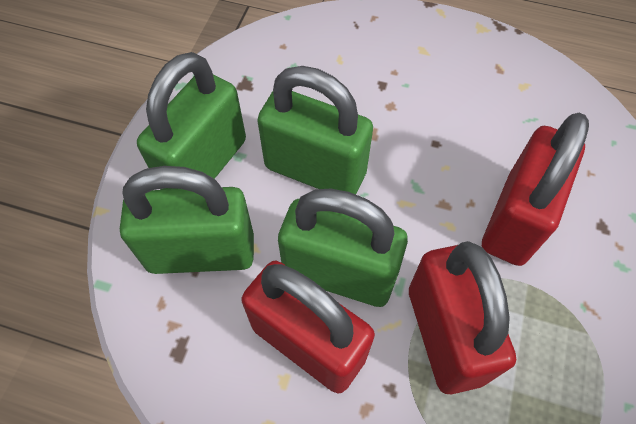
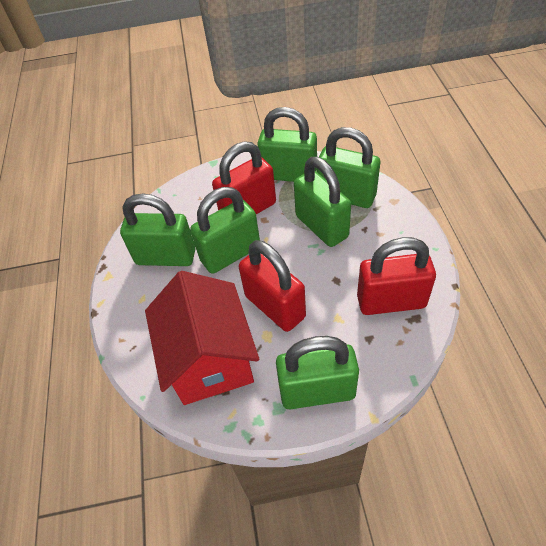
green padlock: [120,166,254,274] [137,52,246,190] [257,66,373,194] [278,189,408,307] = 4 -> [120,193,195,266] [190,187,260,274] [257,107,317,182] [276,336,359,409] [294,157,351,247] [317,127,380,208] = 6
red house: none = 0 -> [145,271,260,405] = 1

